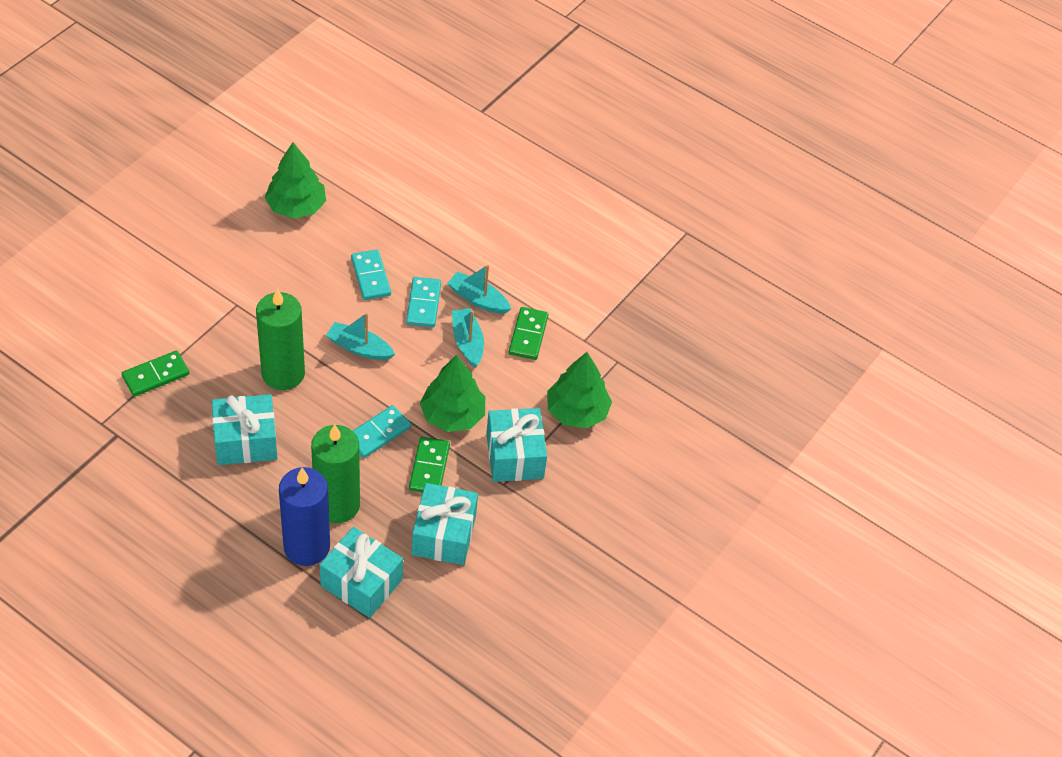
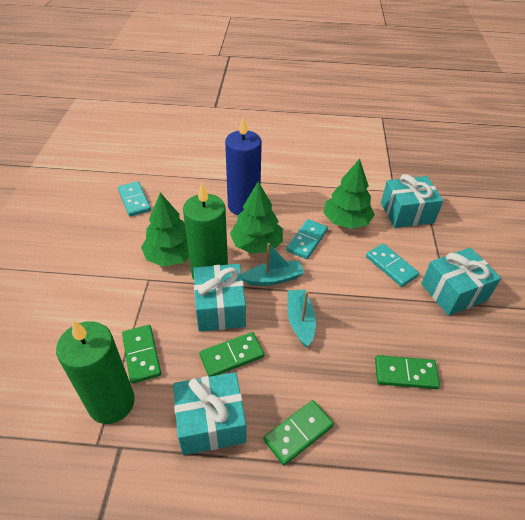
green domino: [122,350,189,397] [409,437,450,493] [509,307,548,360] = 3 -> [122,325,161,384] [199,332,264,377] [263,400,334,465] [375,355,440,389] = 4
turquoise boat: [326,313,395,360] [447,265,511,314] [452,308,484,367] = 3 -> [242,243,304,286] [288,289,316,347] = 2

